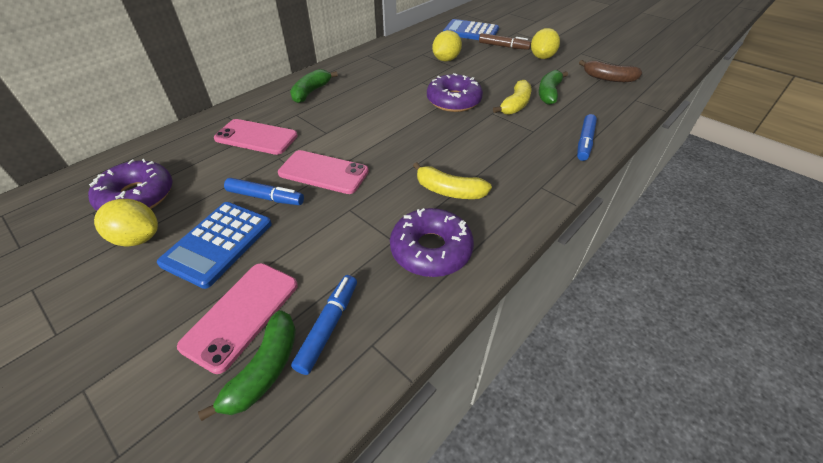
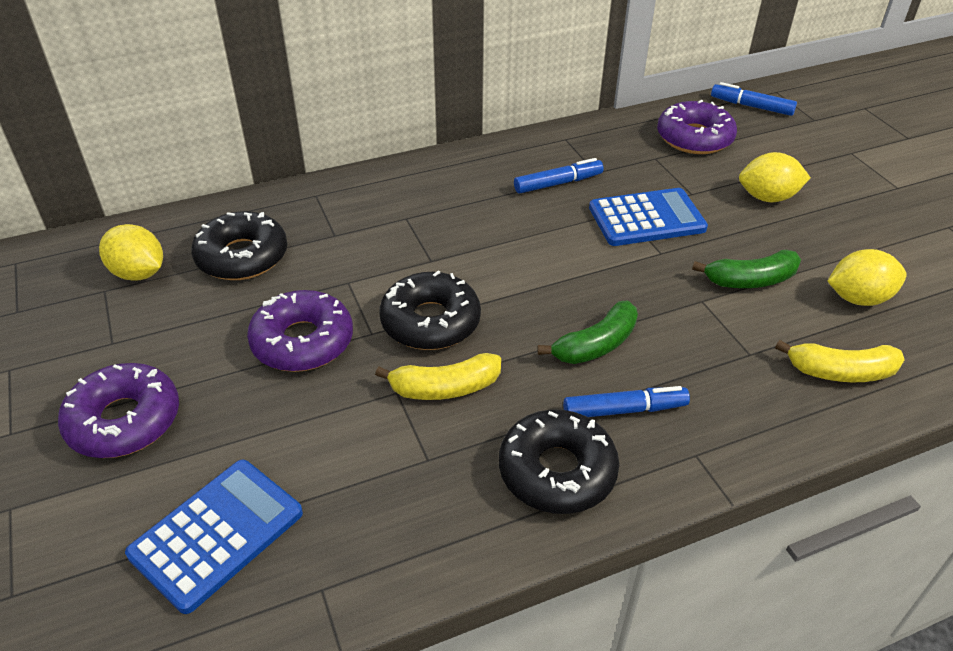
black donut: none = 0 -> [191,211,287,280] [380,271,481,350] [499,409,619,514] = 3
brown banana: [579,60,642,82] = 1 -> none = 0
brown marker: [479,33,531,50] = 1 -> none = 0
green banana: [198,310,296,421] [290,69,338,103] [539,70,568,105] = 3 -> [538,301,638,364] [692,249,801,288] = 2
pink phone: [177,263,298,374] [214,119,298,155] [278,150,369,194] = 3 -> none = 0

